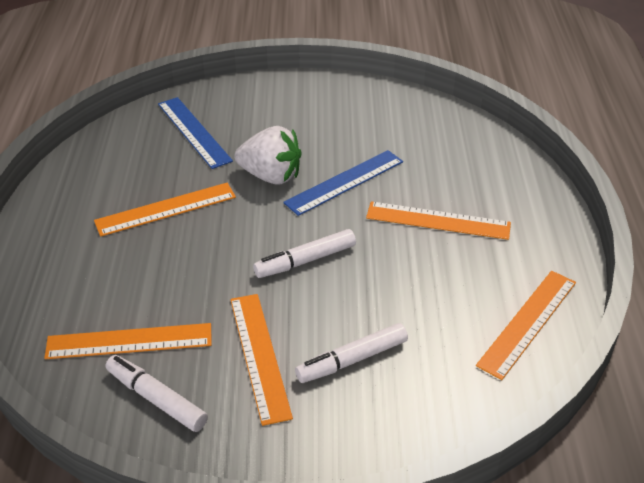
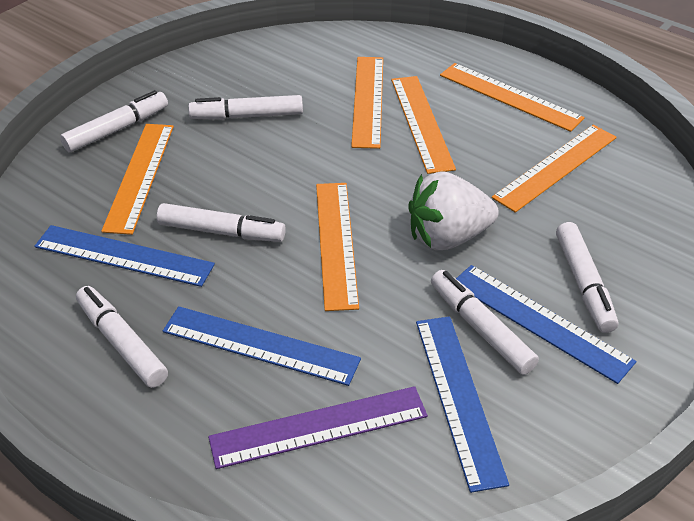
blue ruler: [158,97,233,169] [283,150,403,216] = 2 -> [34,225,215,287] [163,306,361,386] [416,316,509,493] [456,265,636,384] = 4
orange ruler: [44,323,212,359] [94,183,236,237] [230,294,293,426] [366,201,511,240] [476,271,576,380] = 5 -> [101,124,174,235] [316,183,359,311] [351,57,383,149] [391,76,456,174] [440,63,585,132] [492,125,617,213] = 6
purple ruler: none = 0 -> [208,386,428,469] = 1
white marker: [106,355,208,432] [253,229,356,278] [295,323,408,383] = 3 -> [60,90,168,152] [76,286,168,388] [157,203,286,242] [188,95,303,120] [431,270,539,375] [556,222,618,333] = 6

